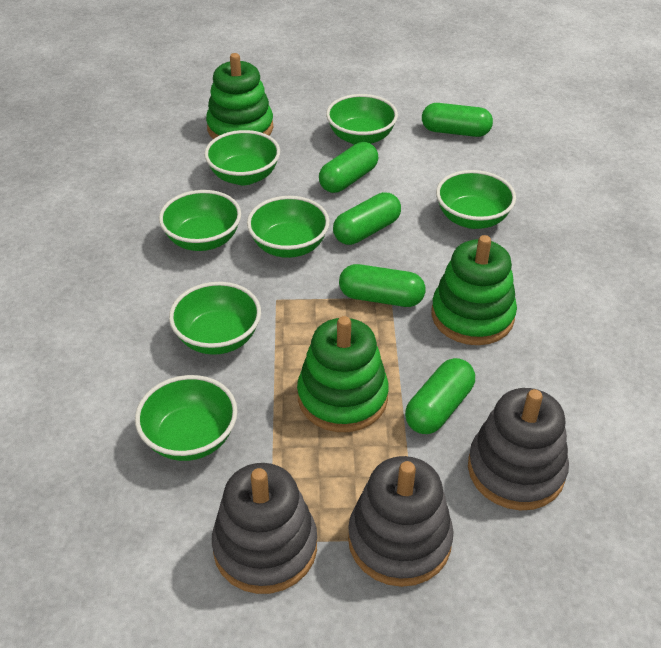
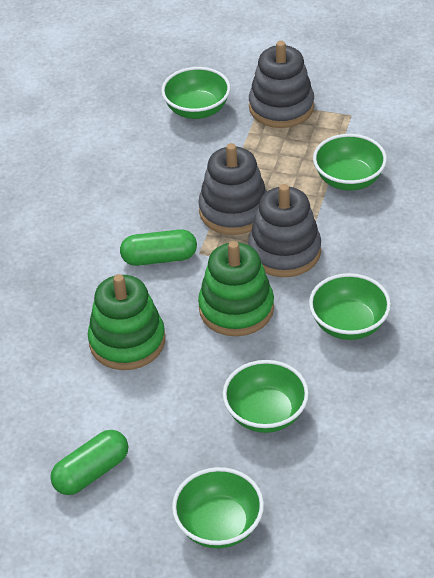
green bowl: [135,375,238,461] [159,190,241,251] [169,282,261,355] [204,130,280,185] [247,196,330,258] [326,94,398,145] [436,170,516,229] = 7 -> [161,67,231,119] [172,467,264,548] [222,360,309,433] [309,273,391,340] [313,134,387,191] = 5
green capsule: [319,142,378,193] [333,192,401,245] [339,264,425,307] [405,358,475,434] [422,103,493,137] = 5 -> [50,430,128,495] [120,229,197,266] = 2
green stacking toy: [206,53,273,139] [297,316,389,432] [431,235,517,345] = 3 -> [88,274,165,370] [198,241,274,336] = 2

